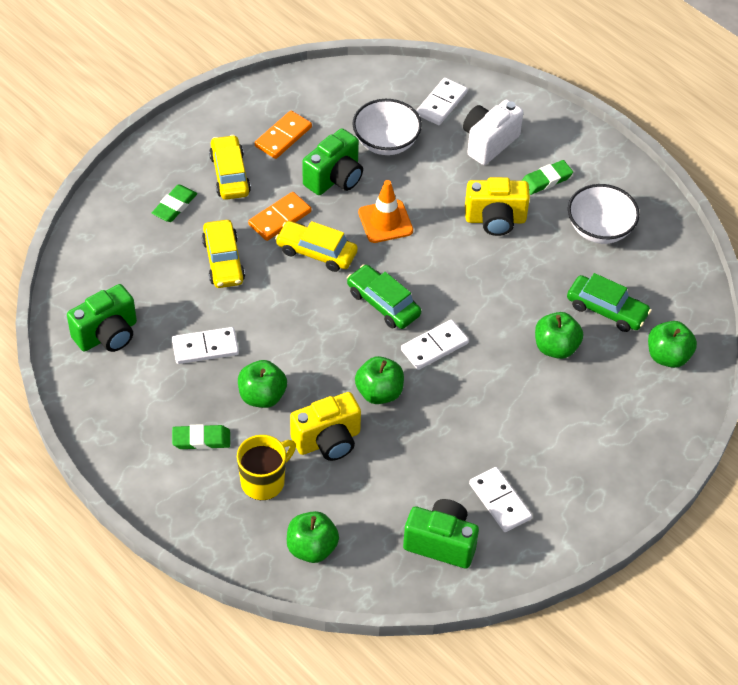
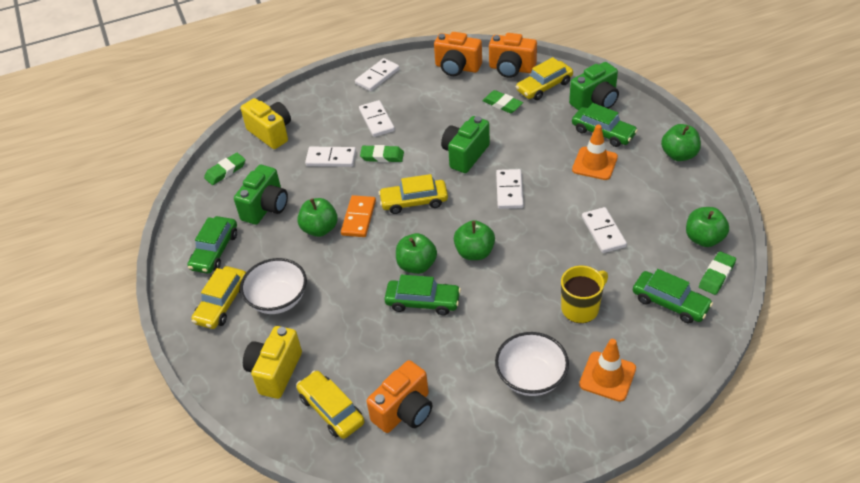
green car: [347,264,421,329] [567,273,652,332] = 2 -> [187,216,237,274] [384,275,461,315] [572,103,638,147] [633,269,713,323] = 4
green eraser: [152,185,197,222] [172,424,230,450] [521,160,573,195] = 3 -> [204,153,245,185] [360,145,404,162] [482,90,523,113] [699,251,736,295] = 4
orange camera: none = 0 -> [366,360,432,433] [434,32,482,76] [489,33,537,78] = 3
orange domino: [248,192,311,241] [255,111,312,159] = 2 -> [341,195,376,237] = 1
orange traffic cone: [358,180,413,243] = 1 -> [572,125,618,180] [579,339,636,402] = 2
white camera: [463,100,524,165] = 1 -> none = 0
white domino: [172,327,239,364] [401,320,469,370] [416,78,468,125] [469,467,532,532] = 4 -> [305,147,356,167] [355,58,400,91] [359,100,395,137] [496,169,523,209] [582,207,627,253] = 5
yellow car: [202,220,245,288] [209,135,251,200] [275,221,358,272] = 3 -> [191,266,246,329] [296,370,364,439] [379,174,448,214] [516,57,573,100] = 4

